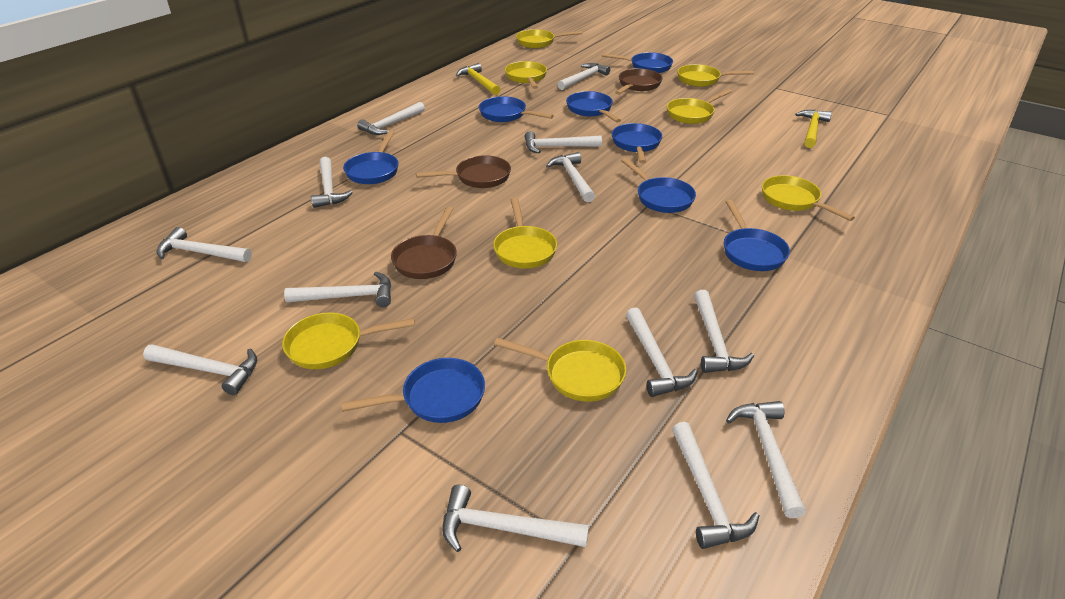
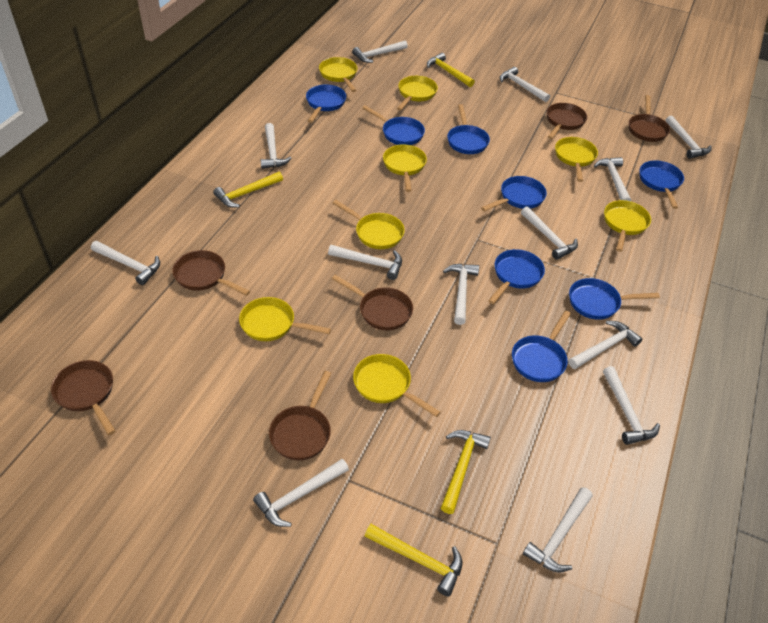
brown pan: [391,207,457,279] [416,155,511,188] [615,68,663,95] = 3 -> [51,360,115,435] [172,250,250,296] [269,371,331,461] [332,275,413,330] [547,103,587,139] [629,95,670,142] = 6
yellow hammer: [456,63,501,95] [795,110,832,148] = 2 -> [213,172,283,208] [365,524,462,596] [427,53,475,87] [441,430,491,514] = 4

